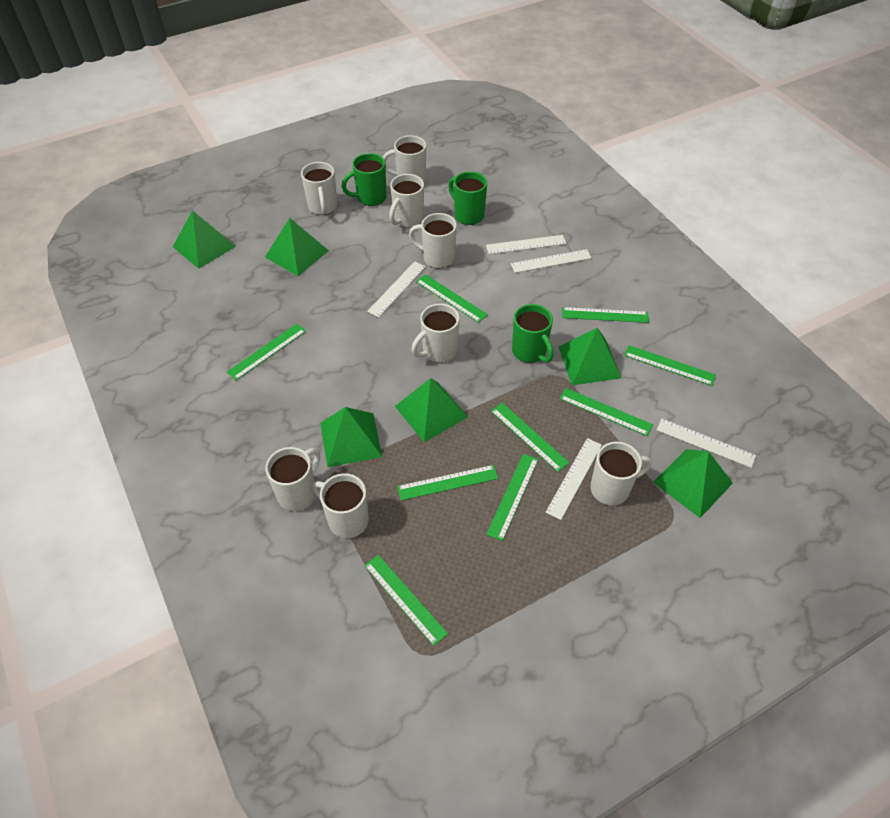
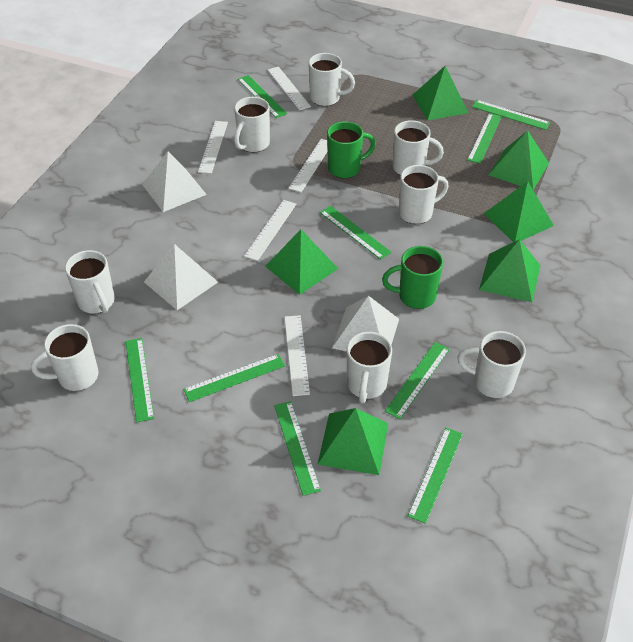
green mug: [342,153,386,206] [448,171,487,225] [512,304,553,363] = 3 -> [327,121,376,179] [382,246,443,309] = 2
white pyramid: none = 0 -> [142,151,207,212] [144,244,218,310] [332,296,399,352] = 3

